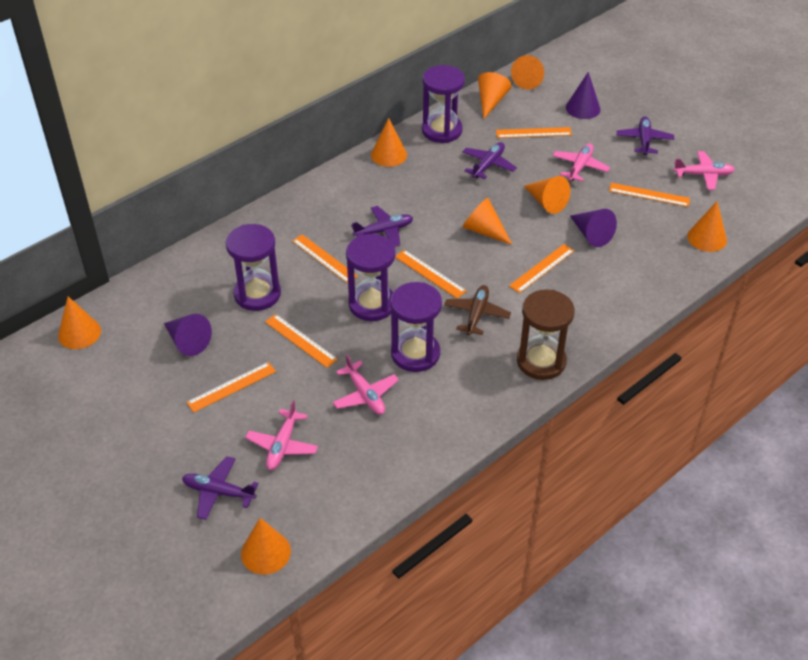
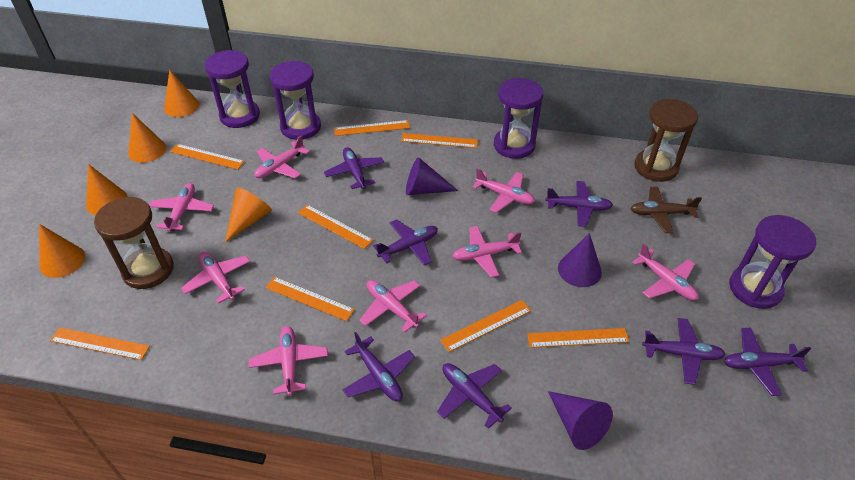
brown hourglass: [517,289,575,380] = 1 -> [94,197,174,289] [634,99,698,182] = 2
orange cone: [58,296,101,349] [241,518,291,574] [371,118,407,167] [463,198,512,245] [478,72,512,119] [511,55,544,89] [524,176,570,214] [687,201,727,252] = 8 -> [39,224,85,278] [86,164,128,215] [128,113,166,163] [164,70,199,117] [225,187,272,242] = 5
orange ruler: [186,362,276,413] [265,314,338,368] [292,234,358,283] [395,250,467,299] [496,127,572,138] [509,244,574,293] [609,183,690,207] = 7 -> [50,328,150,360] [170,144,245,170] [266,277,355,321] [298,205,373,249] [334,120,410,136] [401,133,478,148] [440,300,531,352] [527,328,629,348] = 8
pink plane: [245,400,318,470] [333,354,399,415] [552,143,610,181] [673,151,735,190] = 4 -> [149,183,214,232] [181,252,250,304] [249,326,328,396] [255,135,309,178] [359,280,427,333] [452,226,522,277] [472,169,535,213] [632,243,698,301] = 8
purple plane: [182,456,259,520] [351,206,413,247] [462,142,517,179] [616,116,674,155] = 4 -> [324,147,384,189] [342,332,415,402] [373,219,438,266] [437,363,512,429] [546,181,613,227] [642,318,726,385] [724,328,811,396] = 7

